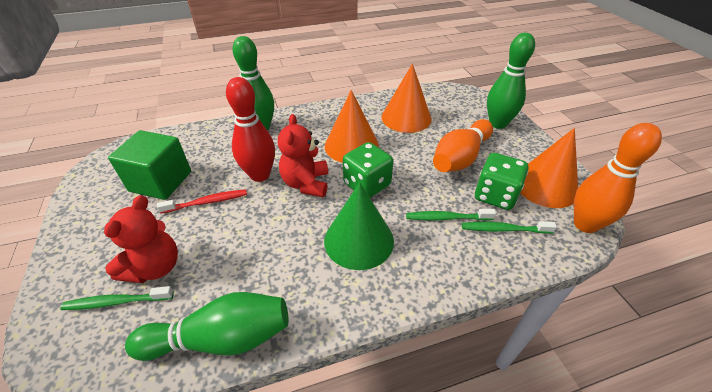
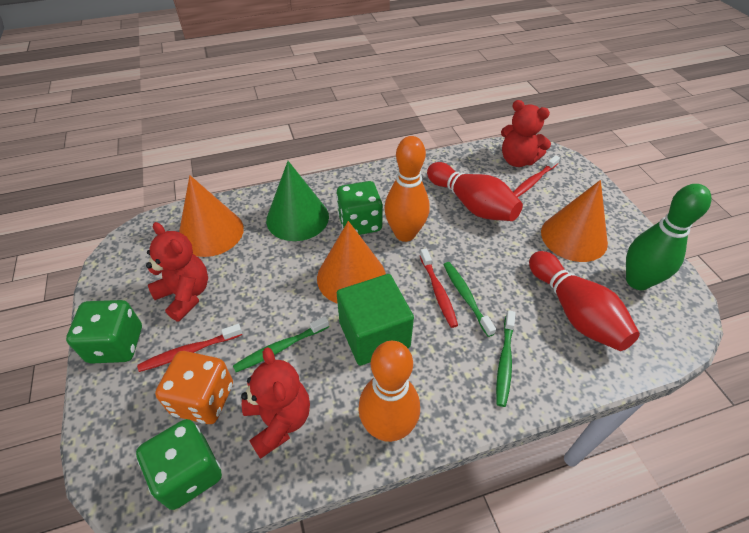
green bowling pin: [125,292,289,361] [232,36,274,131] [487,33,535,129] = 3 -> [626,184,711,290] = 1
green dice: [343,142,393,198] [475,153,529,210] = 2 -> [66,300,142,364] [136,419,222,510] [336,181,383,235] = 3
orange dice: none = 0 -> [155,351,233,424] = 1
red bowling pin: [226,77,275,182] = 1 -> [427,162,523,221] [529,251,640,351] = 2
red teddy bear: [104,195,178,283] [278,114,328,197] = 2 -> [146,222,208,322] [241,347,310,459] [501,100,551,167] = 3
red toothbrush: [157,189,247,214] = 1 -> [137,324,242,372] [420,249,458,328] [513,155,560,197] = 3

